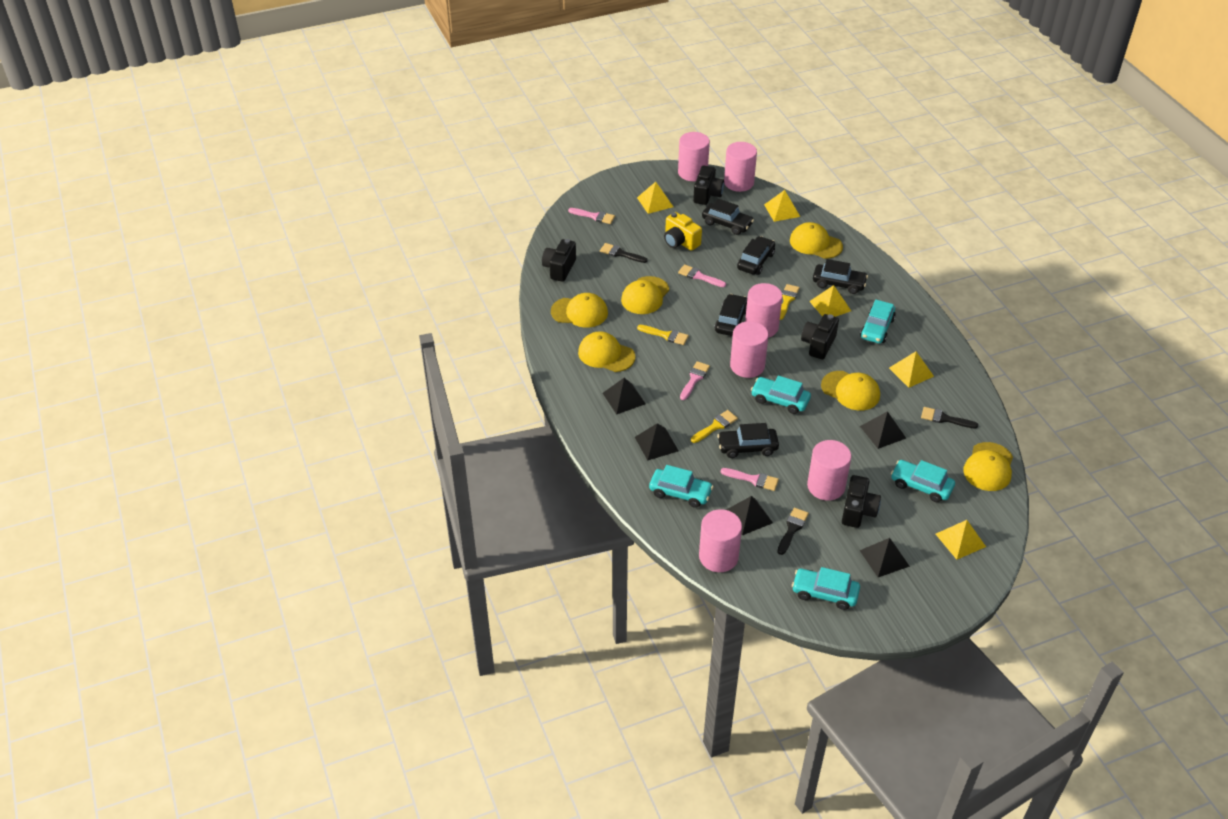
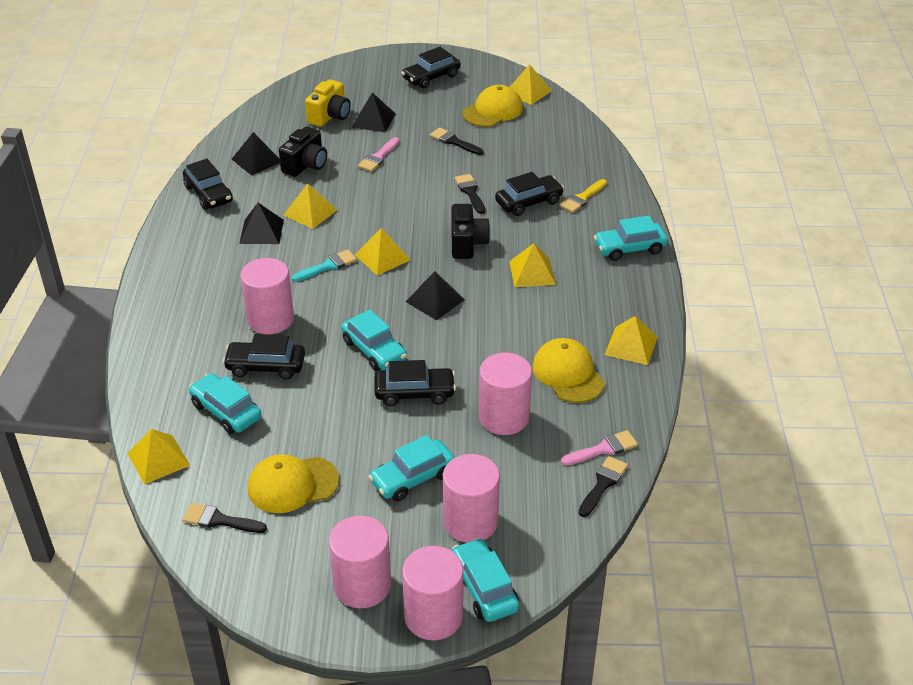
black brush: [600,243,648,263] [777,508,809,555] [921,407,978,429] = 3 -> [182,503,267,533] [430,127,483,155] [455,174,485,214] [579,456,628,517] = 4
black camera: [542,239,576,282] [693,166,724,205] [801,314,839,359] [842,475,881,528] = 4 -> [279,126,327,177] [451,204,490,259] = 2
black pyramid: [602,378,646,415] [635,423,678,461] [726,496,773,535] [860,411,906,449] [860,538,910,577] = 5 -> [232,132,280,175] [239,203,284,244] [351,93,396,133] [406,271,465,320] = 4
pink brush: [568,208,615,224] [678,264,726,287] [680,361,710,400] [721,468,779,491] = 4 -> [358,137,399,172] [561,430,638,465] = 2
pink cylinder: [678,132,710,181] [699,509,742,572] [724,142,757,192] [730,321,769,378] [745,283,783,338] [807,440,851,501] = 6 -> [241,258,294,334] [329,516,391,608] [402,546,463,640] [443,454,500,543] [479,353,532,435] = 5
turquoise brush: none = 0 -> [292,250,357,282] = 1
yellow brush: [637,325,689,345] [691,410,738,443] [780,284,800,320] = 3 -> [559,179,607,213] = 1
yellow cap: [551,293,608,328] [578,331,635,372] [621,276,669,314] [790,222,843,259] [821,371,880,411] [963,442,1013,491] = 6 -> [248,454,339,513] [463,85,523,127] [532,338,605,403] = 3
yellow pyramid: [637,182,673,214] [764,190,800,222] [809,285,851,317] [889,351,934,388] [936,520,986,560] = 5 -> [127,429,190,484] [283,183,338,229] [355,228,410,275] [509,243,556,287] [510,64,552,105] [605,316,658,365] = 6

